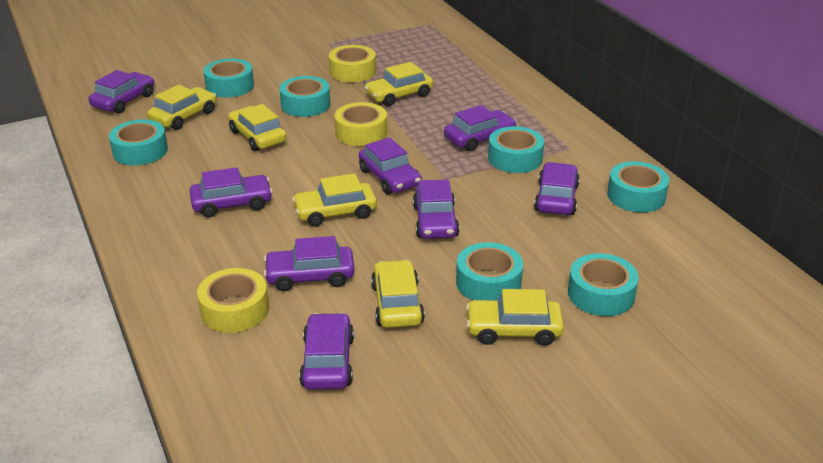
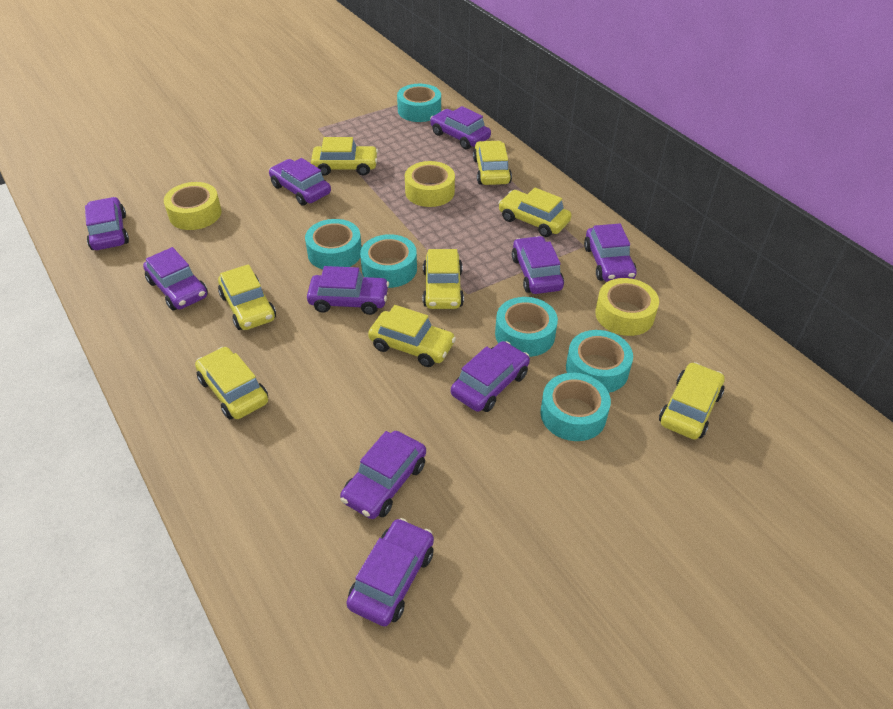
purple car: [89,70,154,114] [190,167,273,217] [264,236,355,291] [299,313,354,390] [359,137,422,194] [413,180,460,239] [444,105,517,152] [534,162,580,215] = 8 -> [85,197,129,250] [143,247,208,310] [269,158,331,206] [307,266,389,315] [340,431,426,519] [346,518,434,626] [430,106,491,149] [451,341,530,412] [512,236,564,294] [584,223,637,282] = 10
turquoise tape: [109,120,168,165] [203,58,254,98] [279,76,330,117] [456,242,523,300] [488,126,544,173] [568,253,639,316] [607,161,669,212] = 7 -> [305,219,362,269] [360,234,417,288] [397,84,441,122] [495,297,558,357] [540,373,611,441] [566,330,633,393] = 6
yellow car: [147,85,216,130] [228,104,287,151] [292,173,377,227] [365,62,433,106] [371,260,425,328] [466,289,564,346] = 6 -> [195,347,268,419] [218,264,276,330] [311,137,378,176] [368,305,456,367] [423,249,464,309] [473,141,512,185] [498,188,572,237] [659,362,725,440] = 8

